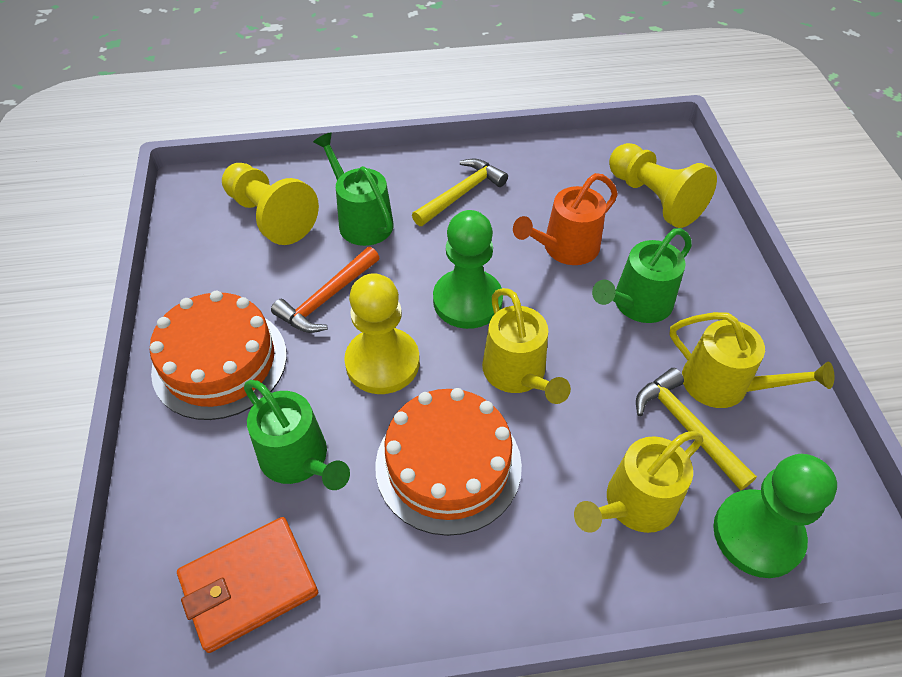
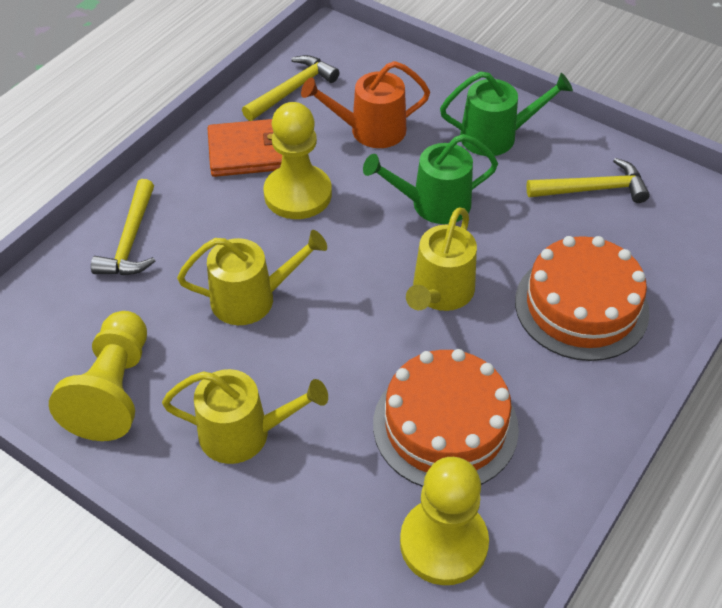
green pawn: [433,210,503,329] [713,454,837,578] = 2 -> none = 0
green watering can: [244,380,350,490] [313,132,394,246] [592,228,692,323] = 3 -> [363,134,498,224] [440,71,573,156] = 2
orange hammer: [271,247,379,333] = 1 -> none = 0
yellow hammer: [412,159,508,226] [636,368,757,491] = 2 -> [91,179,155,275] [242,55,339,121] [526,158,650,203] = 3

